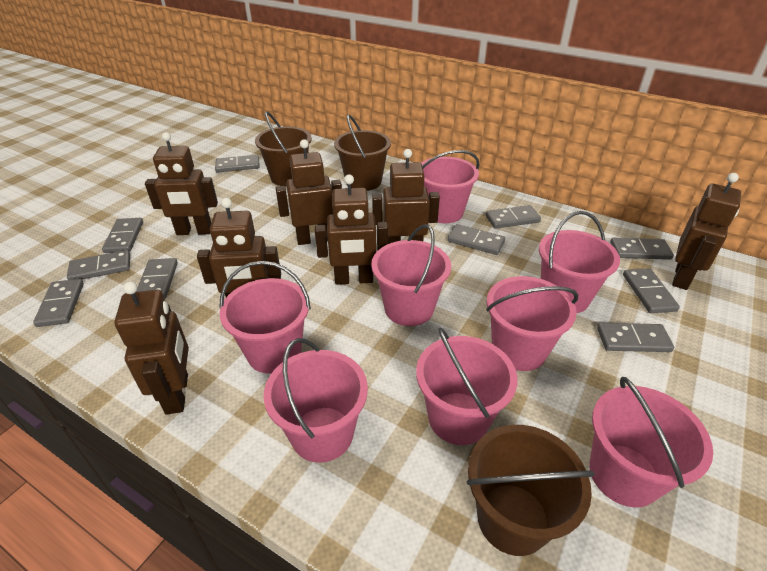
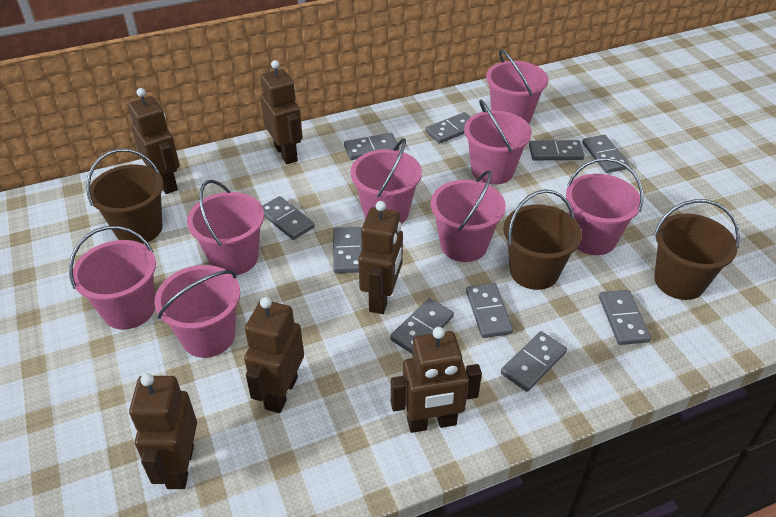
brown robot: [114,281,189,415] [145,132,218,235] [197,198,281,297] [276,139,342,245] [315,174,388,285] [372,149,440,244] [672,173,741,290] = 7 -> [128,88,180,194] [129,373,197,489] [244,297,304,413] [260,60,303,164] [358,201,403,314] [391,327,482,433] = 6

